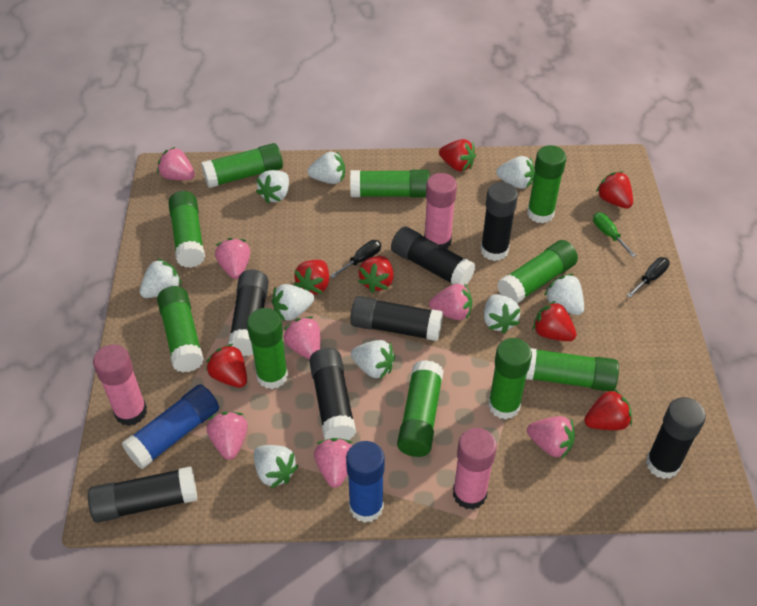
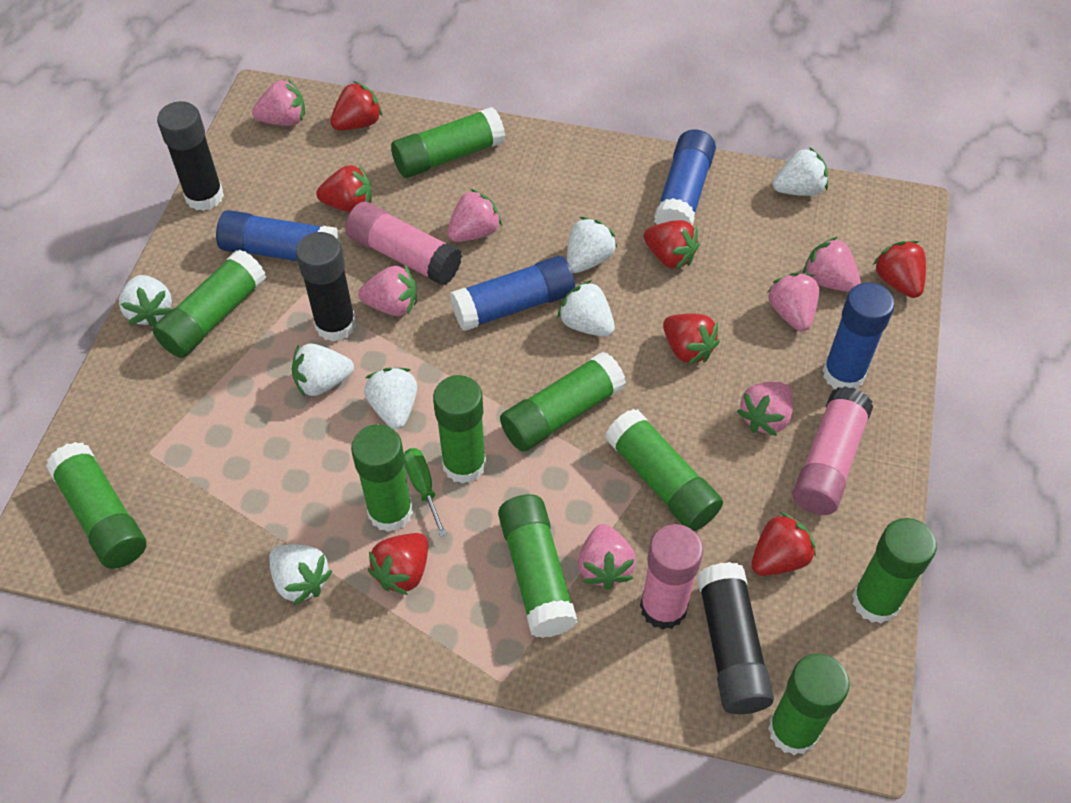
black glue stick: [88,466,197,523] [228,270,269,356] [309,348,356,440] [350,296,443,341] [391,226,475,286] [480,182,518,261] [646,397,706,479] = 7 -> [157,101,224,211] [296,232,356,342] [697,562,774,714] = 3
black screwdriver: [330,240,381,278] [627,257,670,298] = 2 -> none = 0
blue glue stick: [122,384,219,469] [346,441,385,523] = 2 -> [216,210,340,261] [450,256,575,331] [654,130,716,226] [822,282,894,389] = 4
white strawberry: [140,259,182,298] [254,445,298,489] [256,170,289,204] [272,284,314,321] [307,151,345,184] [351,340,395,379] [484,294,521,334] [496,156,535,189] [544,274,584,315] = 9 -> [119,275,172,327] [269,544,332,605] [292,343,354,397] [364,368,417,429] [557,280,615,337] [567,217,617,273] [773,147,828,196] = 7

